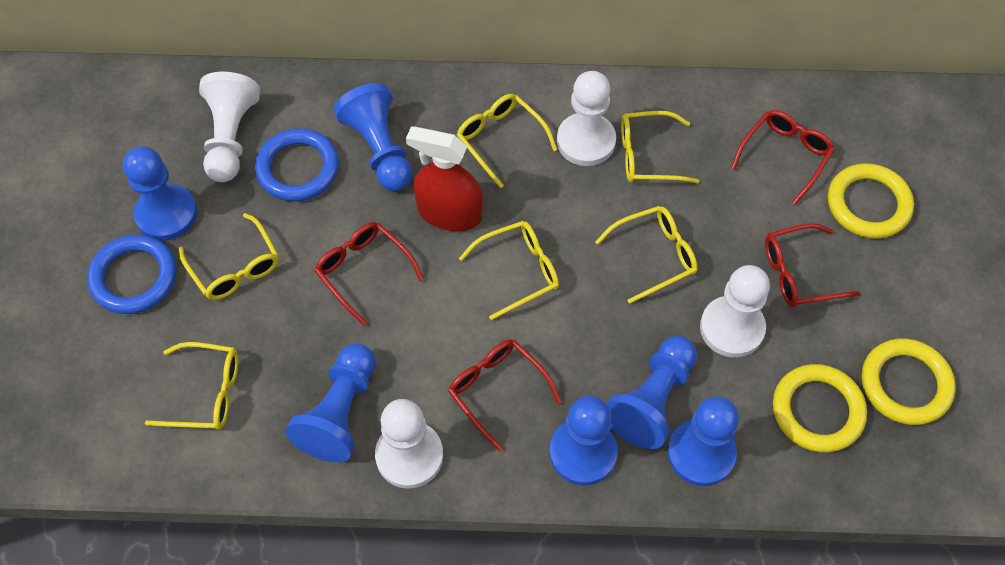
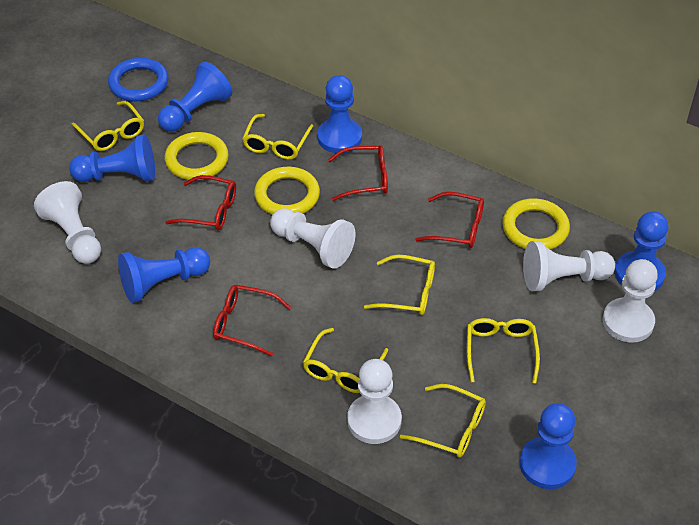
blue ring: [87,234,177,314] [255,129,339,201] = 2 -> [108,58,168,101] = 1
red spray bottle: [406,126,483,231] = 1 -> none = 0
white pawn: [199,72,260,182] [375,399,443,489] [557,71,616,166] [700,265,770,358] = 4 -> [34,181,101,264] [270,208,355,269] [347,359,402,444] [523,241,615,291] [603,259,658,343] = 5

